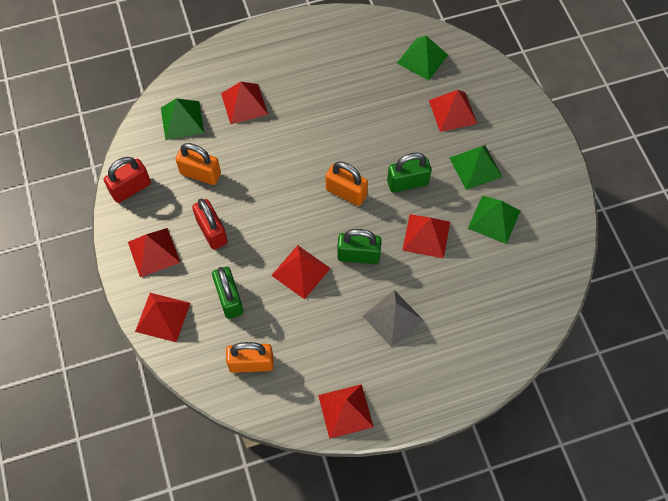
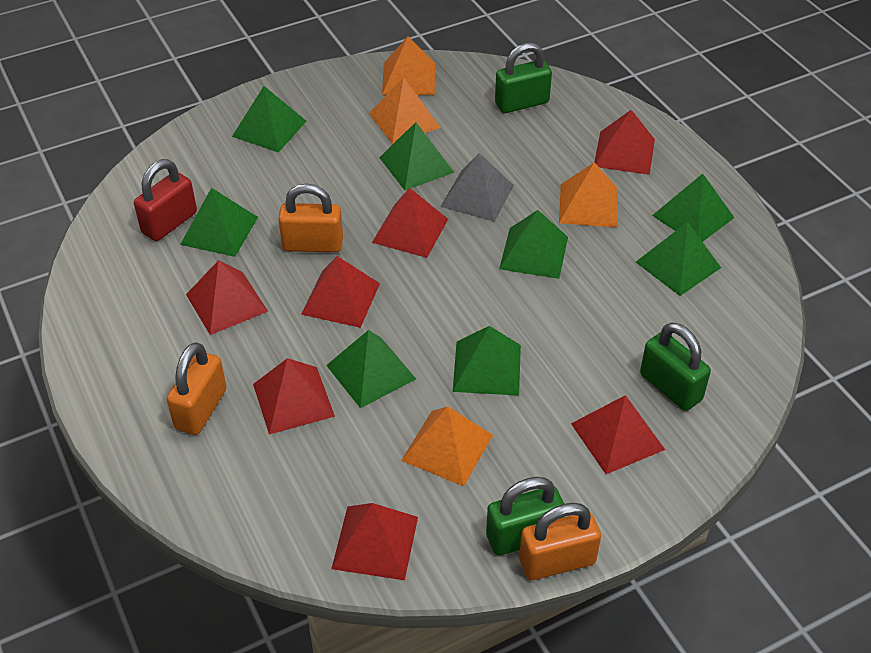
green pyramid: [161,98,204,140] [397,36,448,81] [449,145,502,190] [468,195,520,244] = 4 -> [180,188,258,257] [232,86,306,153] [326,330,416,408] [379,122,455,190] [453,326,521,396] [499,210,568,279] [636,222,721,296] [652,174,735,242] = 8
orange pyramid: none = 0 -> [369,77,441,144] [382,36,435,95] [401,407,493,486] [559,162,618,228] = 4
red padlock: [104,157,151,203] [192,199,228,250] = 2 -> [134,159,197,241] = 1

